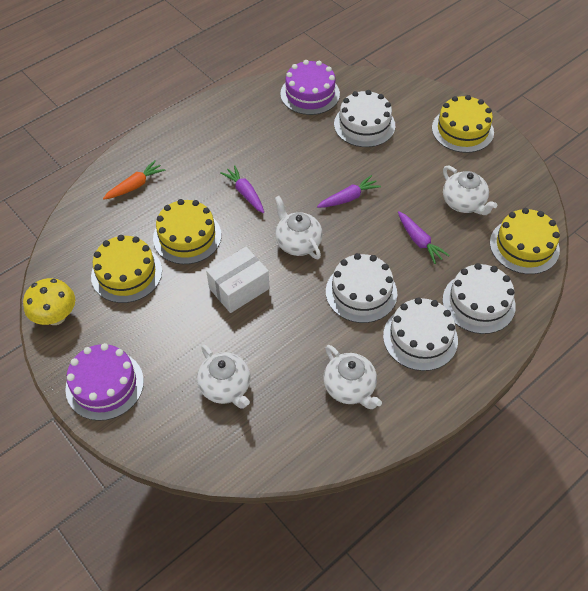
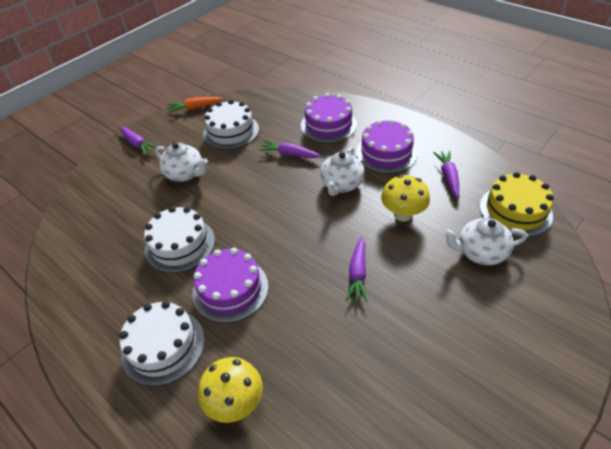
purple cake: [65,343,144,421] [280,60,340,115] = 2 -> [192,248,268,323] [301,93,357,143] [356,119,417,174] = 3
purple carrot: [220,165,264,213] [317,175,381,208] [398,211,450,264] = 3 -> [120,127,157,156] [259,140,321,158] [346,237,368,302] [433,151,459,198] = 4
white box: [206,247,269,313] = 1 -> none = 0
white cake: [326,253,397,323] [334,90,395,147] [383,298,458,371] [443,263,516,334] = 4 -> [119,301,205,386] [144,207,215,273] [203,100,259,150] = 3
white teapot: [197,344,250,409] [275,196,323,259] [323,345,382,409] [443,165,497,215] = 4 -> [155,142,208,182] [320,147,364,196] [443,218,527,265] = 3
yellow cake: [91,235,162,303] [153,199,221,264] [432,95,494,153] [490,208,560,274] = 4 -> [480,172,554,237] = 1
yellow mushroom: [23,278,75,325] = 1 -> [198,357,263,423] [381,175,430,221] = 2

